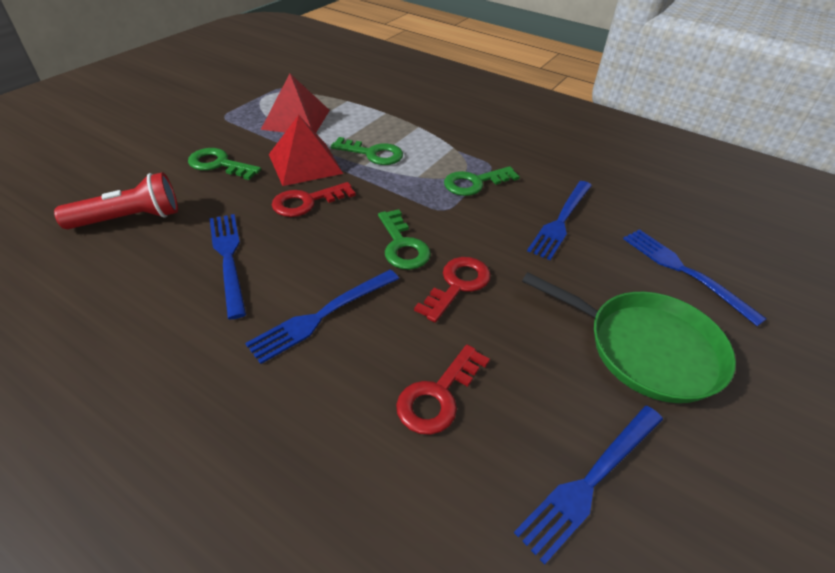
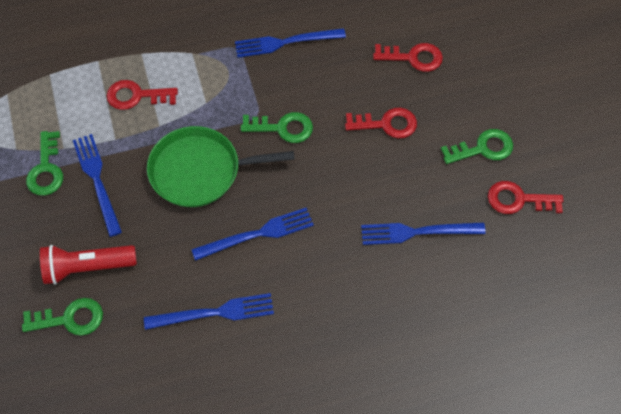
red key: [272,182,356,217] [396,345,490,435] [414,257,491,323] = 3 -> [107,80,178,110] [345,108,417,138] [373,43,443,72] [488,181,564,214] = 4
red pyramid: [261,74,330,133] [269,115,343,186] = 2 -> none = 0

